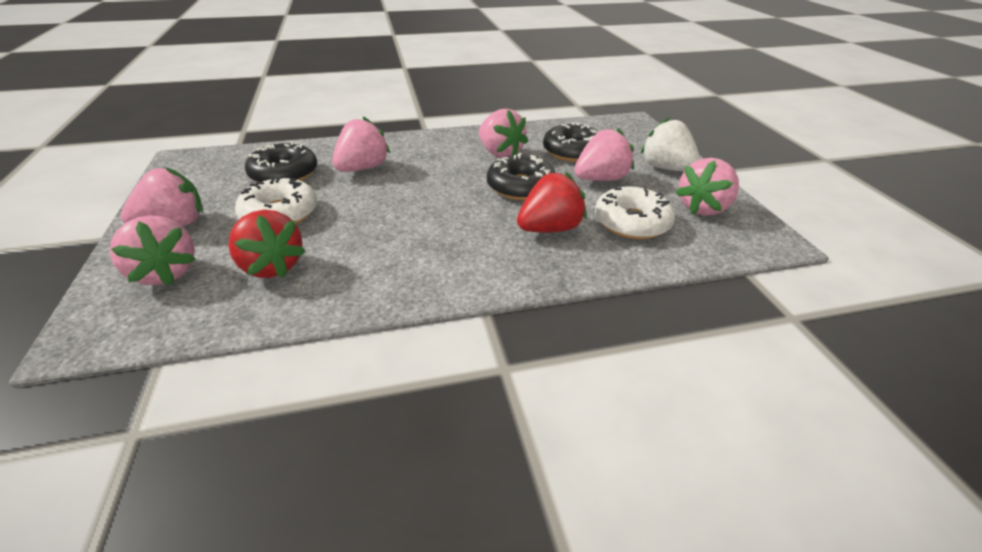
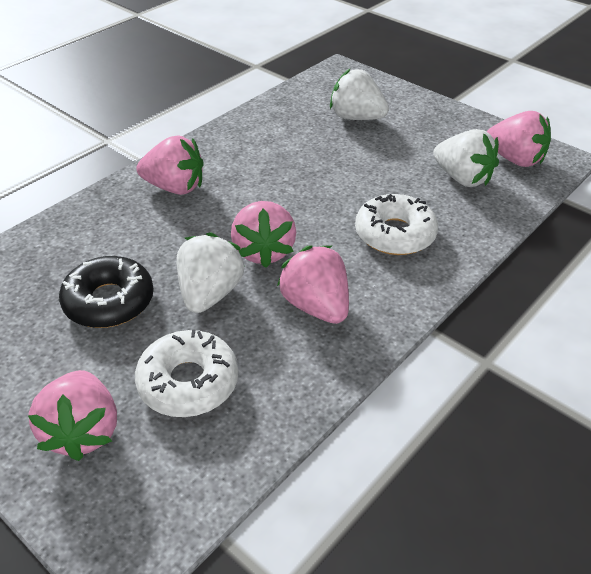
black donut: [245,142,317,182] [487,153,555,200] [543,122,599,162] = 3 -> [59,256,154,328] = 1
pink strawberry: [110,215,196,285] [120,167,203,226] [332,117,390,172] [479,109,528,158] [574,128,634,181] [675,158,739,216] = 6 -> [28,370,117,461] [136,135,204,195] [231,201,296,268] [277,246,349,324] [486,111,551,167] = 5
red strawberry: [228,209,306,278] [517,172,587,232] = 2 -> none = 0
white strawberry: [641,118,700,171] = 1 -> [176,232,245,313] [330,69,389,120] [433,129,499,187] = 3

